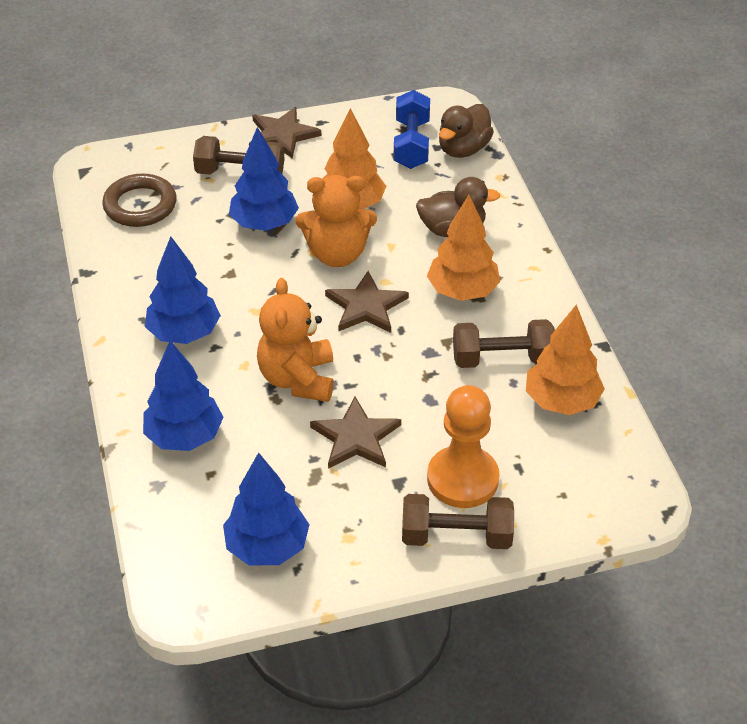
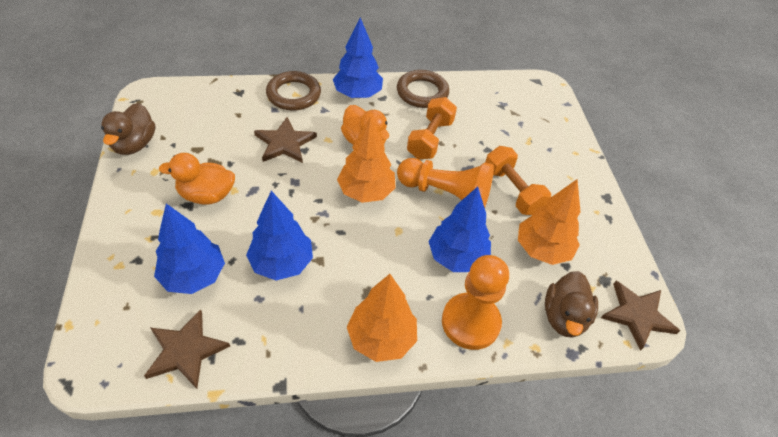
blue dumbbell: [393,90,430,169] = 1 -> none = 0
brown dumbbell: [193,136,285,175] [402,494,514,549] [453,319,555,368] = 3 -> none = 0
brown ring: [102,173,176,227] = 1 -> [266,71,321,111] [397,70,449,108] = 2
orange duck: none = 0 -> [159,153,235,205] [341,105,389,145] = 2
orange dumbbell: none = 0 -> [407,97,457,159] [485,146,551,215] = 2
orange pawn: [427,385,500,508] = 1 -> [397,158,494,208] [442,255,509,350] = 2
orange teddy bear: [257,278,334,402] [296,175,377,267] = 2 -> none = 0

